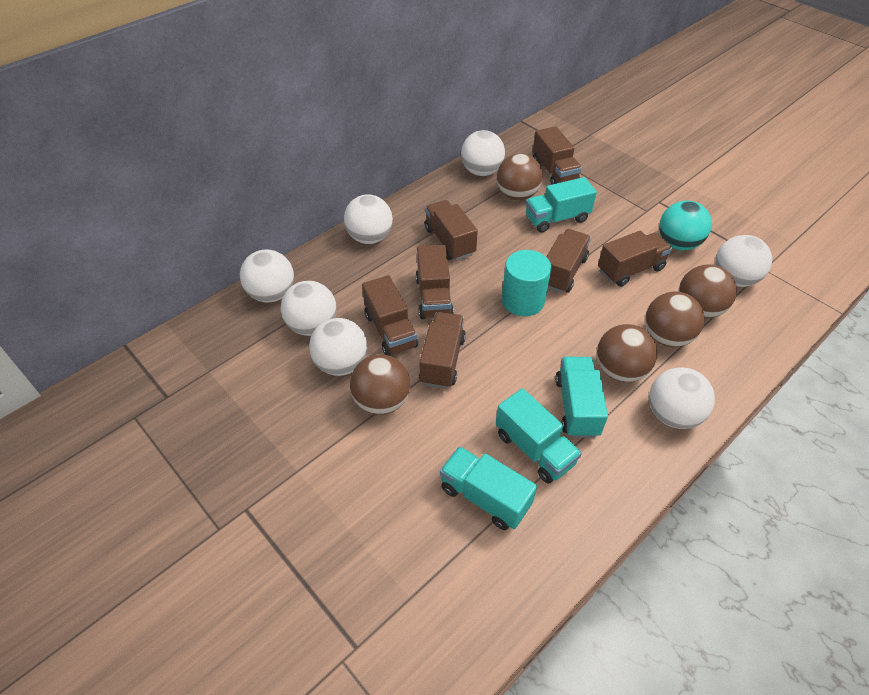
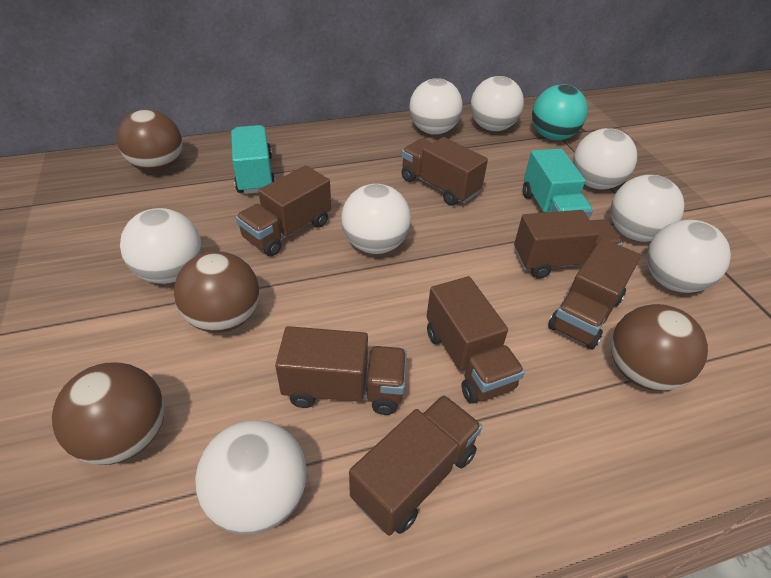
brown ball: [350,354,410,415] [497,153,543,200] [597,324,657,382] [645,292,705,347] [678,264,737,318] = 5 -> [52,362,164,465] [117,109,182,172] [174,251,259,333] [611,304,708,391] = 4
turquoise cylinder: [502,250,551,316] = 1 -> none = 0
turquoise truck: [440,446,537,530] [496,388,582,483] [526,177,597,232] [555,357,608,438] = 4 -> [231,125,275,194] [523,149,593,218] = 2
white ball: [240,250,294,303] [281,281,337,336] [309,318,367,376] [344,194,393,244] [461,130,505,176] [649,368,715,429] [715,235,772,287] = 7 -> [120,208,202,284] [195,420,307,535] [341,184,411,254] [409,78,463,135] [471,76,524,131] [573,128,637,190] [611,175,685,242] [647,220,731,293] = 8

